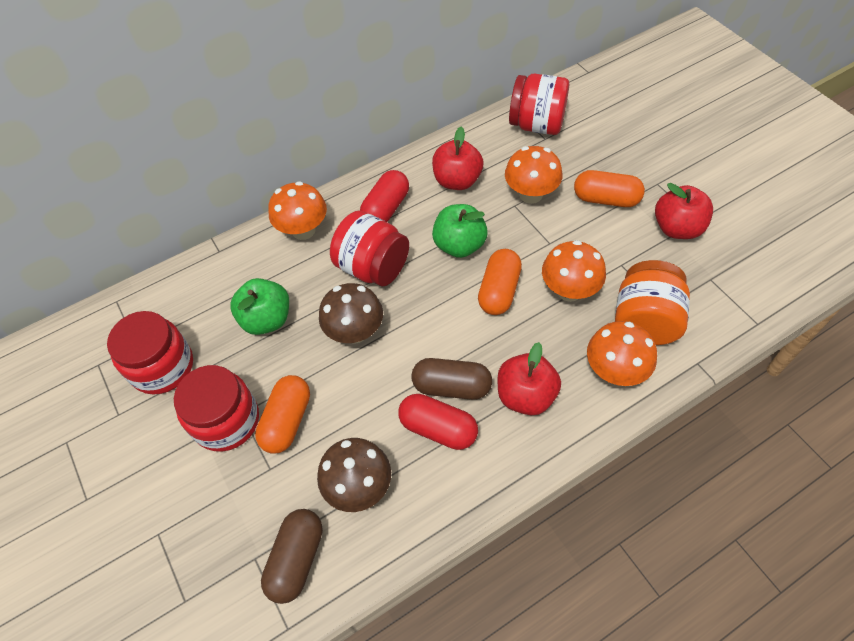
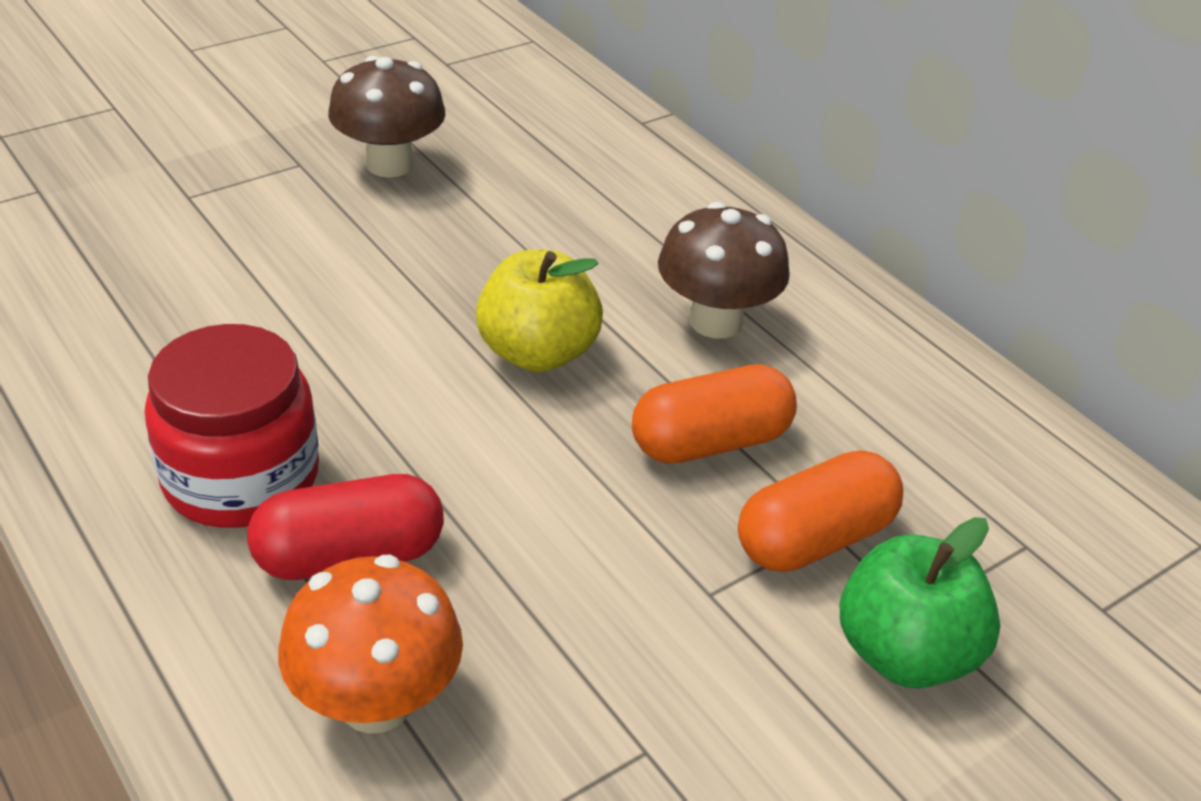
brown capsule: [261,509,323,604] [412,358,492,400] = 2 -> none = 0
green apple: [230,278,289,335] [432,204,488,258] = 2 -> [840,517,1000,688] = 1
orange capsule: [255,375,310,454] [478,249,522,315] [574,170,645,207] = 3 -> [632,364,797,464] [738,450,903,572] = 2
orange jar: [615,260,690,345] = 1 -> none = 0
orange mushroom: [268,181,327,240] [505,146,562,204] [542,240,606,302] [587,321,657,386] = 4 -> [278,555,463,734] = 1
red apple: [432,126,484,190] [498,342,561,415] [655,183,713,239] = 3 -> none = 0
red capsule: [360,170,409,222] [398,394,478,450] = 2 -> [247,474,444,580] = 1
red jar: [107,311,193,395] [174,365,259,452] [330,211,409,286] [509,74,569,135] = 4 -> [145,324,319,528] = 1
yellow apple: none = 0 -> [476,250,603,372] = 1

